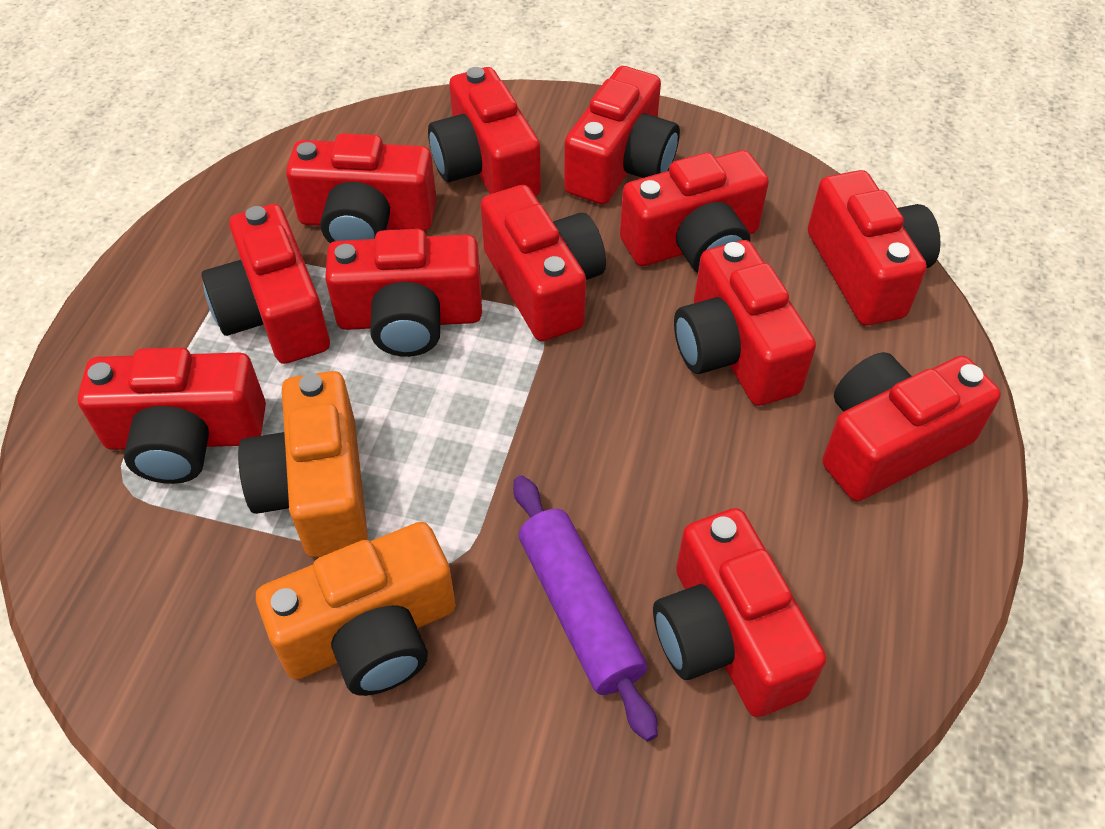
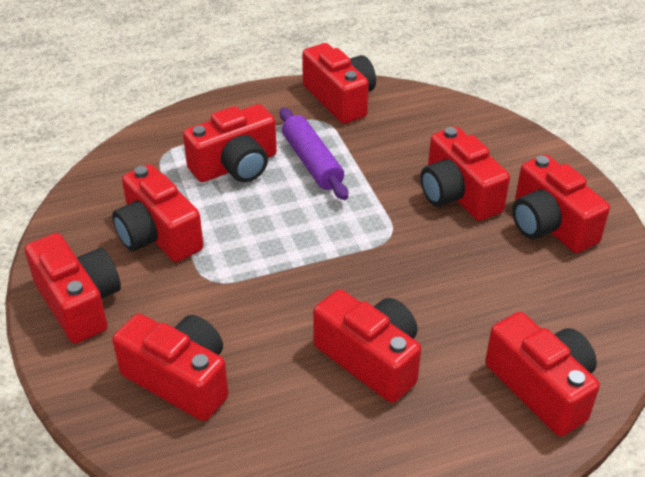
orange camera: [238,371,368,557] [256,522,456,696] = 2 -> none = 0
red camera: [78,347,266,484] [202,204,330,364] [286,133,436,243] [325,229,482,357] [428,67,541,197] [481,185,606,341] [564,66,680,204] [620,150,769,273] [653,508,826,717] [674,240,816,406] [808,170,941,326] [822,352,1001,501] = 12 -> [25,233,121,344] [112,164,203,262] [112,314,229,421] [183,104,277,182] [302,43,376,124] [313,289,421,403] [420,127,510,221] [485,312,600,436] [512,155,610,253] = 9

